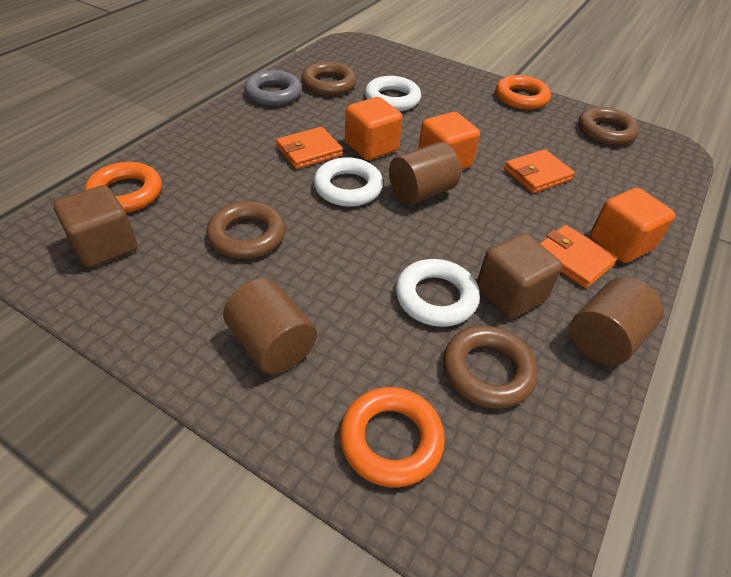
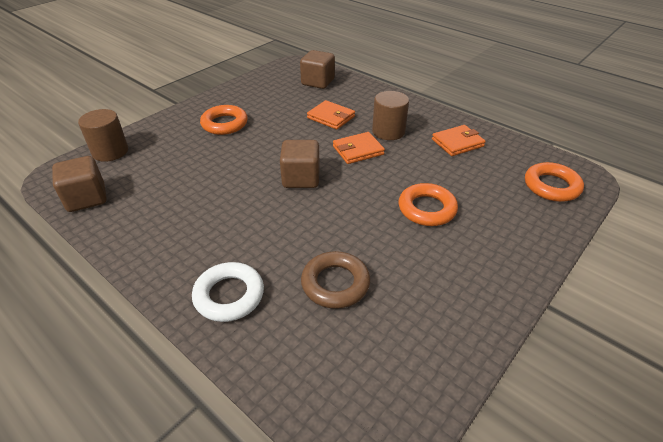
brown cube: [53,185,137,268] [477,233,563,318] = 2 -> [52,156,107,212] [280,140,320,188] [300,50,335,89] = 3
brown cylinder: [223,278,317,374] [389,142,461,205] [570,277,664,365] = 3 -> [78,109,128,162] [372,91,409,140] = 2
brown ring: [206,201,285,259] [301,62,357,96] [443,326,538,409] [578,107,640,146] = 4 -> [301,251,370,309] = 1
grey ring: [244,70,302,106] = 1 -> none = 0
orange cube: [345,97,402,160] [418,112,480,170] [590,188,675,263] = 3 -> none = 0
white ring: [314,157,383,207] [365,76,421,111] [396,259,480,327] = 3 -> [192,262,264,322] = 1

